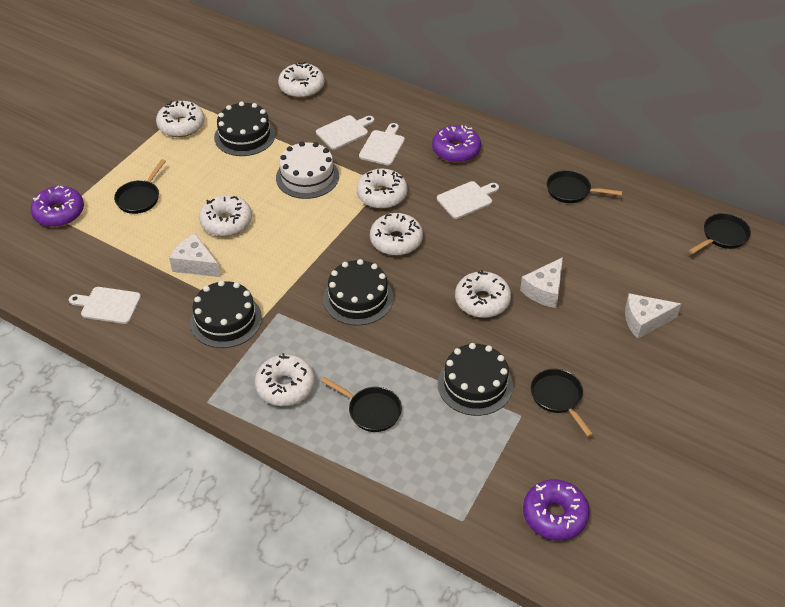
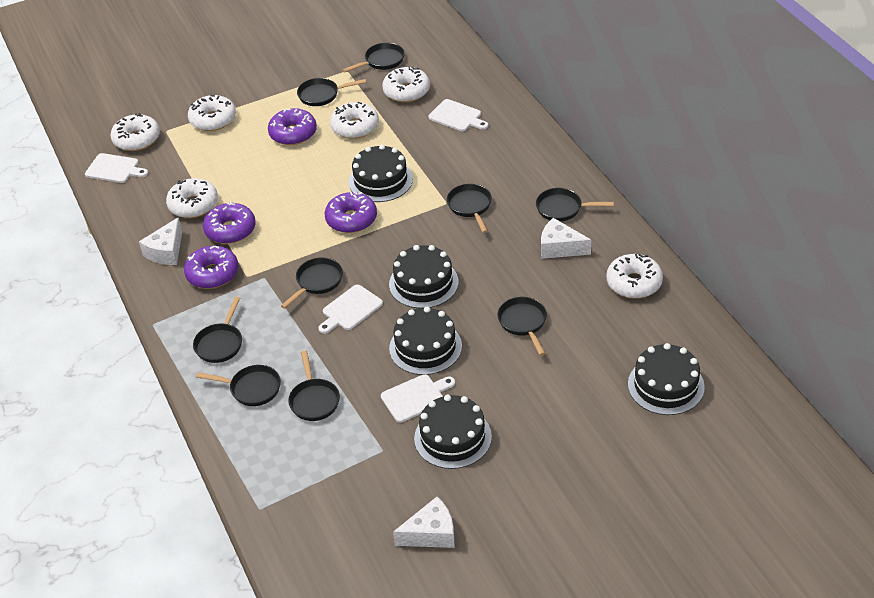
black cake: [190,280,262,348] [214,101,275,156] [323,259,393,326] [438,343,513,416] = 4 -> [349,144,413,202] [389,245,458,308] [389,307,462,375] [414,395,492,469] [628,343,705,415] = 5
black pan: [114,159,166,214] [321,377,402,432] [531,369,593,437] [547,170,622,203] [688,213,751,254] = 5 -> [193,297,242,363] [196,365,281,406] [281,257,343,309] [288,351,340,421] [297,78,366,106] [343,43,405,72] [447,184,492,233] [497,297,547,356] [536,188,614,222] = 9
purple donut: [30,186,84,227] [432,125,481,163] [523,479,590,541] = 3 -> [184,246,238,289] [203,201,256,244] [268,108,317,145] [325,192,377,233] = 4
white cake: [276,142,339,199] = 1 -> none = 0
white donut: [156,101,205,137] [199,195,252,236] [255,353,315,406] [278,62,324,98] [356,169,407,209] [370,213,423,255] [455,270,511,318] = 7 -> [110,113,160,151] [166,178,218,218] [188,95,236,131] [330,102,379,139] [382,67,430,102] [606,254,663,298] = 6

